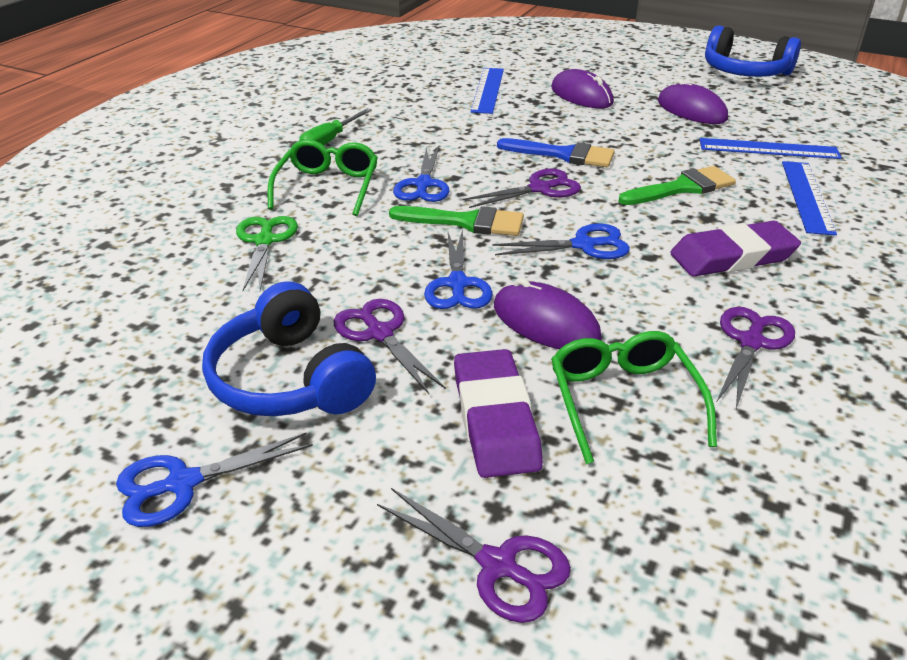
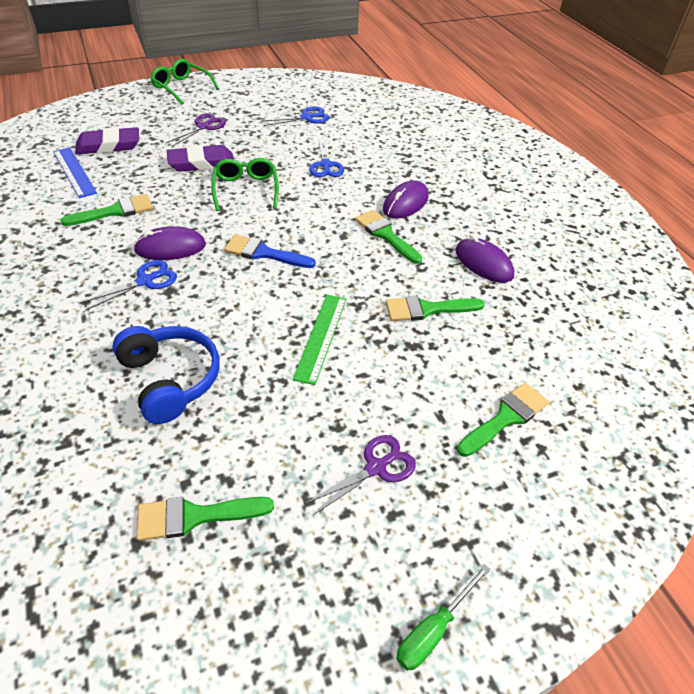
blue headphones: [202,281,376,416] [705,25,801,77] = 2 -> [112,326,220,424] = 1
blue ruler: [470,68,504,114] [700,138,842,159] [782,161,837,236] = 3 -> [53,147,97,198] = 1
blue scissors: [116,432,313,527] [393,147,450,202] [424,229,493,309] [492,224,630,259] = 4 -> [81,260,177,310] [262,106,329,126] [309,137,344,177] = 3
green brush: [389,206,524,236] [618,166,736,205] = 2 -> [61,194,153,226] [136,497,274,541] [355,210,422,264] [386,296,485,321] [457,383,549,457] = 5
green ruler: none = 0 -> [293,295,347,385] = 1
green scissors: [236,216,298,291] = 1 -> none = 0
purple scissors: [334,299,446,394] [377,488,571,623] [463,169,581,208] [717,307,795,409] = 4 -> [165,113,226,147] [304,435,416,516] = 2

